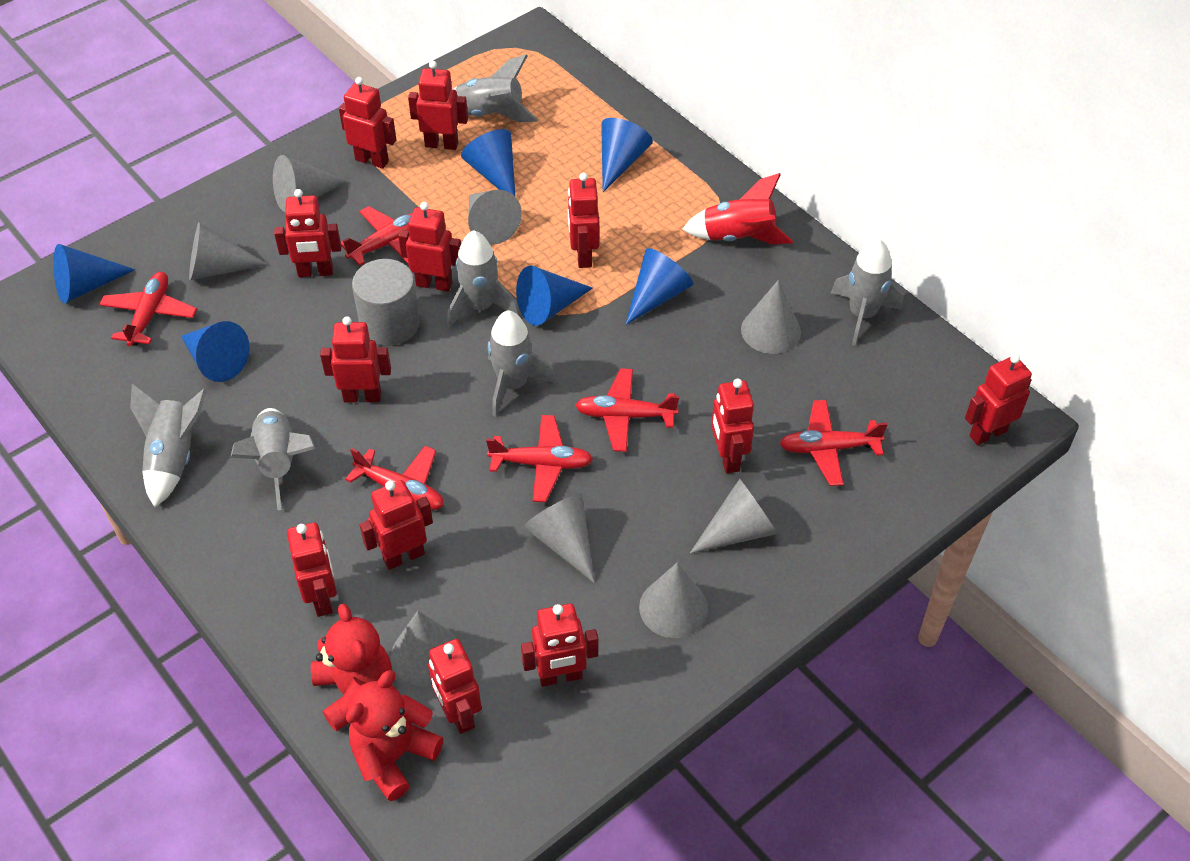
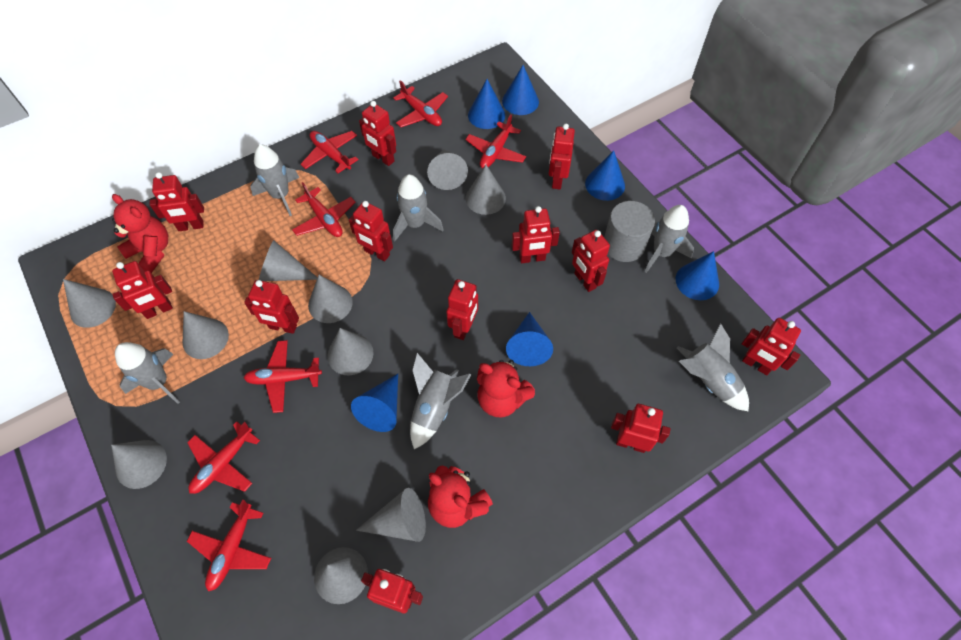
grey cone: [189,222,268,280] [273,155,348,212] [391,611,457,687] [468,190,522,245] [524,493,595,583] [639,562,708,638] [690,479,778,553] [741,280,801,354] = 8 -> [63,279,116,328] [111,440,167,489] [183,311,229,359] [259,240,318,281] [308,275,353,323] [314,547,368,604] [327,328,374,375] [356,488,426,542] [427,149,468,190] [466,165,506,215] = 10
red plane: [99,272,197,346] [341,206,412,266] [345,445,444,522] [486,415,593,502] [575,368,679,452] [780,400,888,486] = 6 -> [187,422,260,494] [187,500,271,591] [244,340,322,413] [292,182,356,237] [301,131,359,173] [393,80,448,127] [465,114,526,168] = 7
red rocket: [682,173,793,245] = 1 -> none = 0
red teddy bear: [311,603,392,731] [346,670,443,801] = 2 -> [112,194,168,273] [428,466,493,528] [477,360,535,417] = 3

